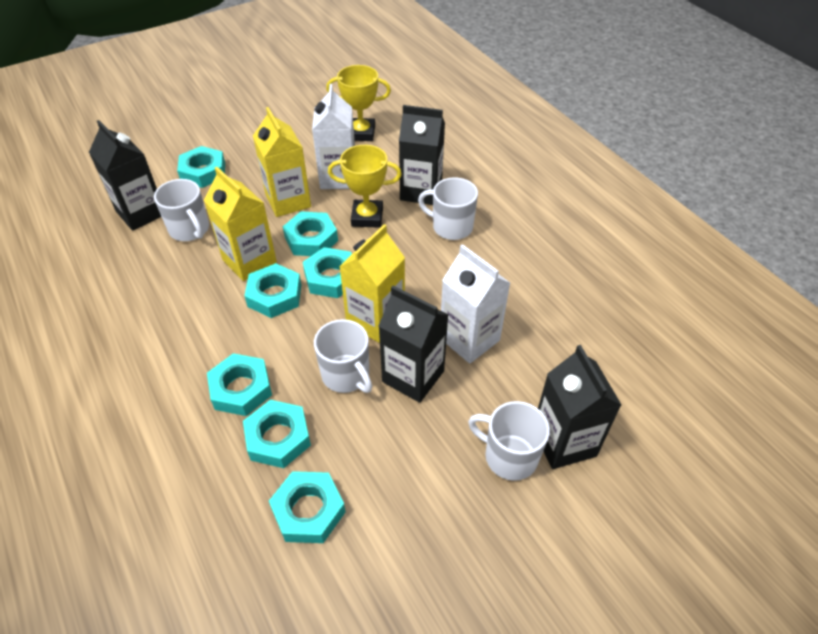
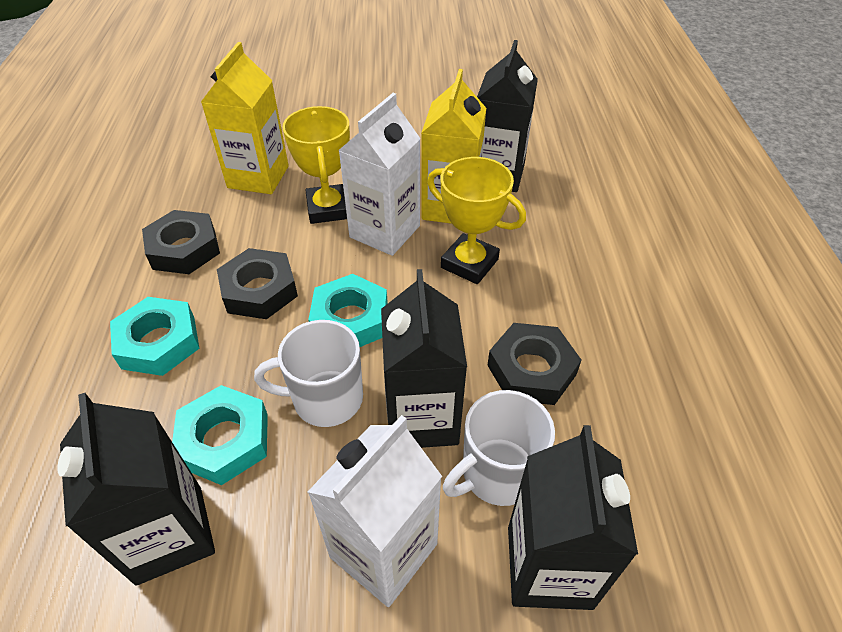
black nut: none = 0 -> [142,210,220,274] [217,248,298,319] [487,323,581,405] = 3
turquoise nut: [177,146,225,188] [207,353,272,416] [243,400,311,468] [244,263,301,318] [269,471,346,543] [283,211,338,256] [303,247,352,298] = 7 -> [110,297,199,376] [172,385,268,485] [308,274,388,347] = 3
white mug: [154,179,209,241] [314,319,372,393] [418,177,478,240] [468,401,550,481] = 4 -> [254,320,363,427] [443,390,555,506] = 2
yellow carton: [204,167,277,281] [253,107,311,217] [339,224,405,343] = 3 -> [201,42,289,194] [421,69,486,224] = 2

